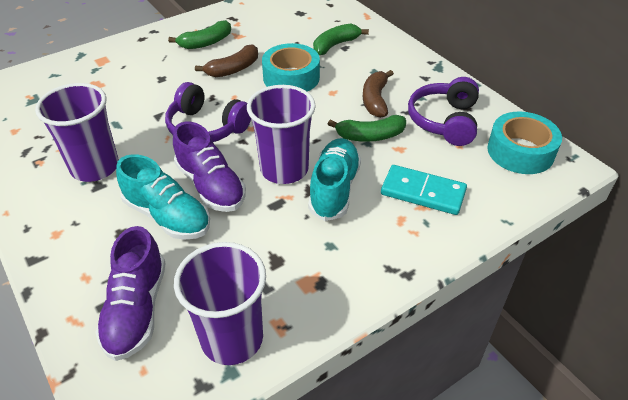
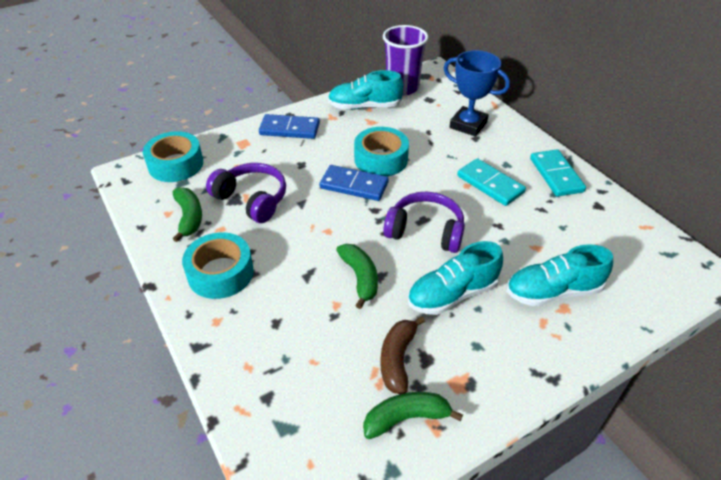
blue domino: none = 0 -> [259,114,320,139] [320,165,389,201] = 2
blue trophy: none = 0 -> [444,50,510,137] = 1
brown banana: [195,44,258,77] [363,70,394,118] = 2 -> [380,317,425,394] = 1
purple cup: [35,83,119,182] [174,242,266,365] [247,85,316,184] = 3 -> [383,25,428,96] = 1
purple shoe: [95,226,166,361] [173,121,246,212] = 2 -> none = 0
turquoise domino: [381,165,467,215] = 1 -> [457,158,526,206] [530,149,586,196] = 2
turquoise shoe: [116,154,210,240] [308,138,361,221] = 2 -> [328,70,403,110] [407,241,503,315] [506,244,613,306] = 3
turquoise tape: [262,43,320,91] [487,112,562,174] = 2 -> [143,131,203,182] [182,232,254,299] [354,127,409,176] = 3

